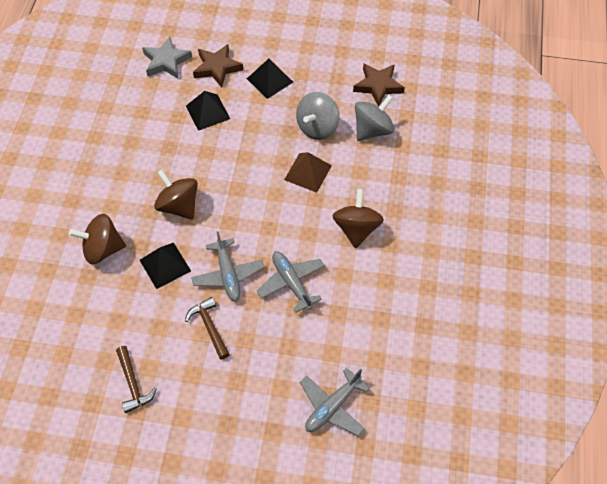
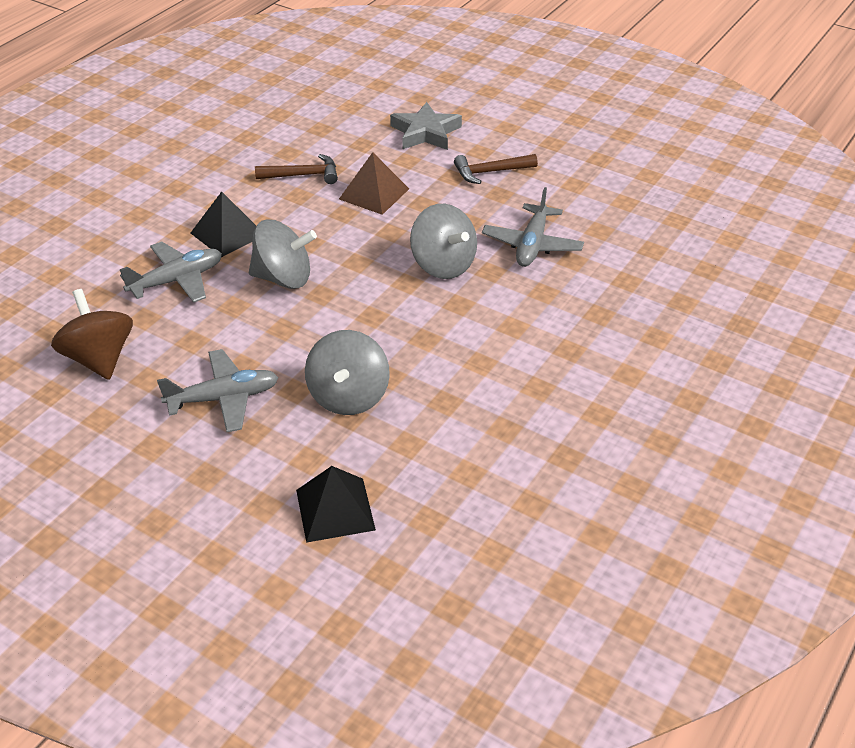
black pyramid: [140,243,191,289] [186,91,230,131] [247,59,293,99] = 3 -> [191,192,256,257] [296,466,376,543] = 2
brown spinning top: [69,214,126,264] [154,170,198,220] [333,189,384,248] = 3 -> [51,289,133,380] = 1
brown star: [193,44,243,88] [353,63,405,107] = 2 -> none = 0
grey spinning top: [296,92,340,140] [355,95,394,141] = 2 -> [249,219,317,289] [305,330,390,415] [410,204,477,279] = 3

